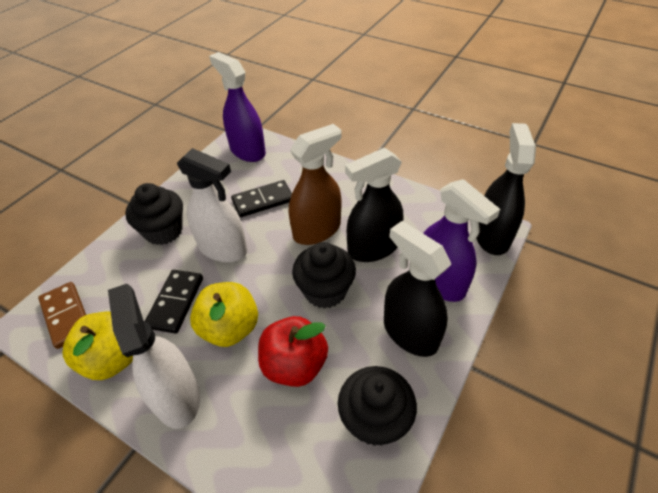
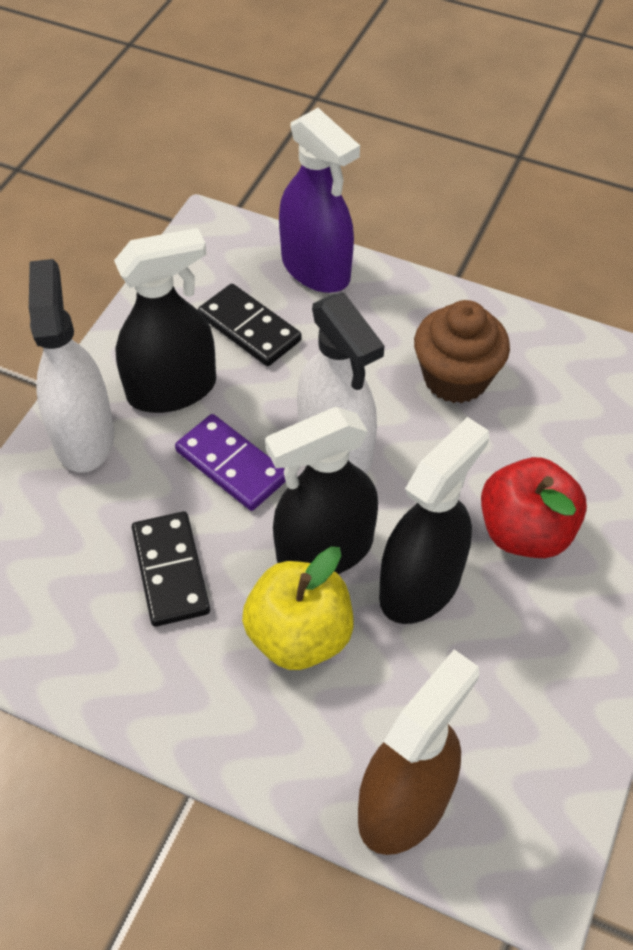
black cupcake: [125,183,183,245] [292,242,356,309] [338,366,417,446] = 3 -> none = 0
brown cupcake: none = 0 -> [414,300,510,403] = 1
brown domino: [38,282,86,349] = 1 -> none = 0
purple domino: none = 0 -> [175,414,286,511] = 1
purple spray bottle: [209,52,266,162] [423,179,500,302] = 2 -> [279,108,360,293] = 1
yellow apple: [63,312,133,380] [190,282,258,347] = 2 -> [242,547,354,670] = 1

